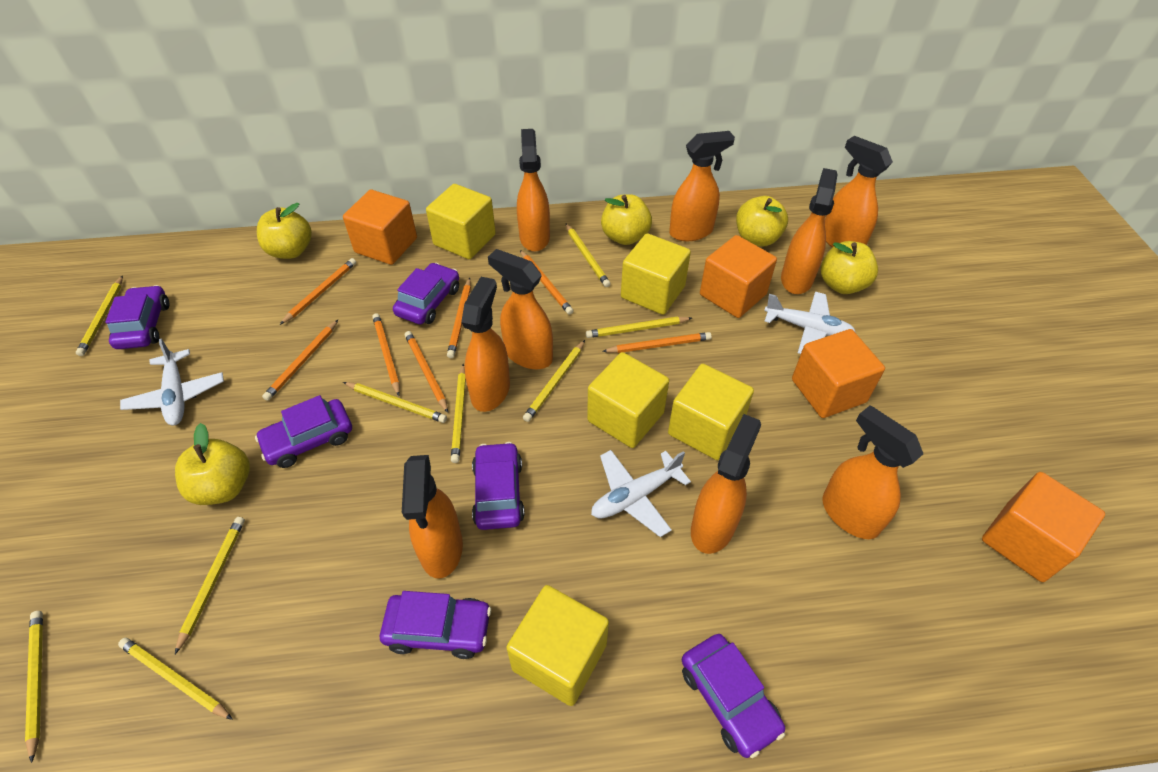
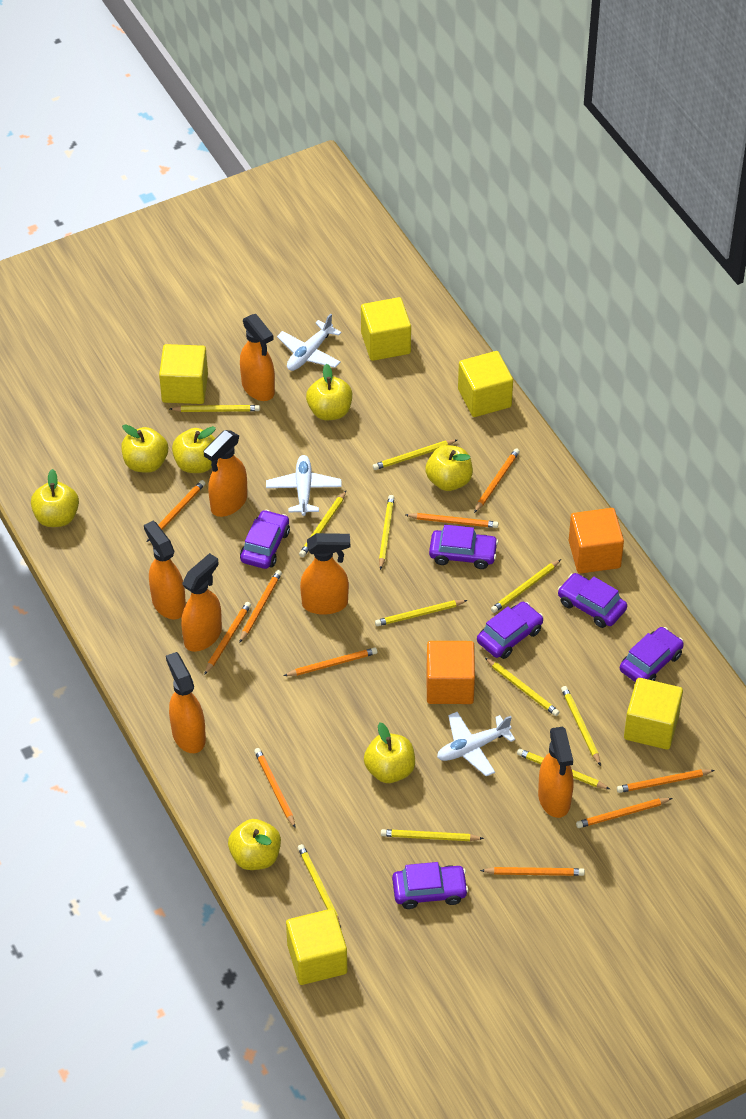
orange cube: [343,190,417,265] [700,235,777,318] [792,329,885,418] [982,472,1105,582] = 4 -> [427,641,475,704] [569,508,624,574] = 2
orange pencil: [262,320,338,401] [280,258,356,325] [372,313,400,396] [405,331,448,413] [447,278,471,358] [520,250,573,315] [602,332,712,353] = 7 -> [146,480,206,542] [204,602,251,675] [239,570,282,643] [254,748,296,828] [284,647,377,676] [406,513,498,528] [474,448,520,513] [480,867,585,876] [576,798,672,828] [617,769,715,793] = 10
orange spray bottle: [402,455,463,579] [461,277,510,412] [488,249,553,369] [517,129,550,252] [669,131,735,241] [691,414,761,554] [781,168,838,294] [822,405,923,539] [825,136,893,247] = 9 -> [144,521,186,619] [166,652,206,753] [181,553,222,652] [204,430,247,517] [240,314,275,401] [300,533,350,615] [538,727,573,818] = 7
yellow apple: [175,423,250,505] [257,203,312,259] [601,194,652,245] [736,196,788,247] [821,241,878,294] = 5 -> [31,469,79,527] [121,424,168,473] [172,426,216,473] [228,819,281,870] [306,364,352,420] [364,722,415,783] [426,445,473,491] = 7
yellow pencil: [25,611,43,763] [76,275,123,356] [118,638,233,720] [175,517,245,654] [343,382,447,423] [451,364,466,463] [523,340,585,422] [566,224,611,287] [586,316,692,338] = 9 -> [170,405,260,412] [298,844,341,928] [299,491,346,557] [373,440,457,470] [375,600,468,626] [379,495,394,570] [381,829,484,841] [485,658,559,716] [491,559,561,613] [517,749,610,789] [561,686,601,766] = 11

